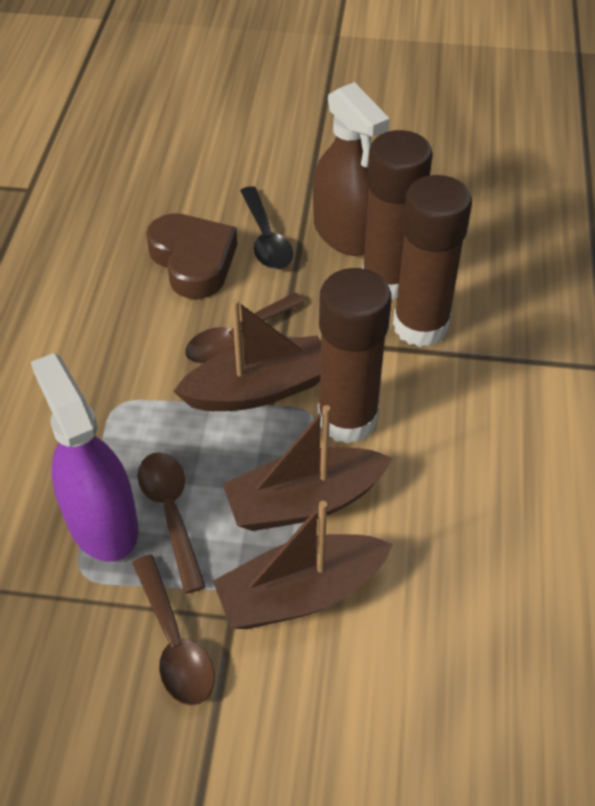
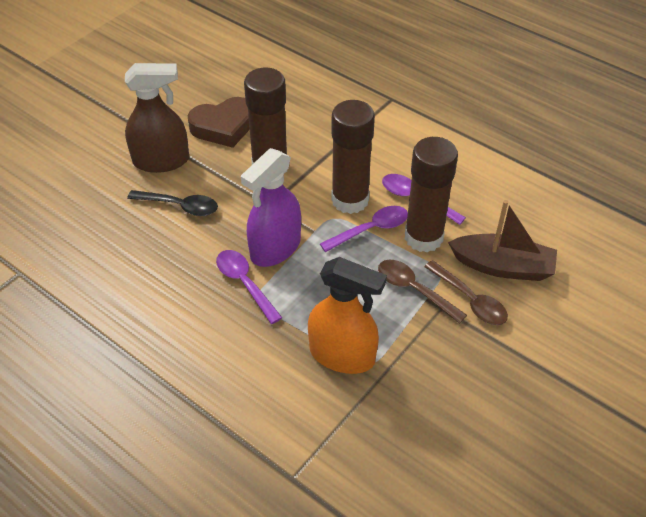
brown boat: [173,299,321,411] [213,501,393,629] [223,405,393,531] = 3 -> [448,200,557,281] = 1
brown spoon: [132,555,214,706] [138,452,206,594] [185,292,305,364] = 3 -> [378,260,467,324] [424,260,508,325] = 2
orange spray bottle: none = 0 -> [308,257,387,374] = 1
purple spoon: none = 0 -> [216,250,282,324] [320,206,408,252] [382,174,466,225] = 3

